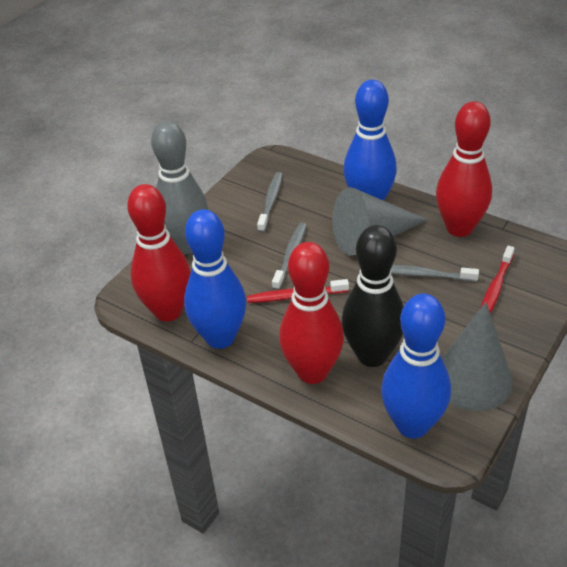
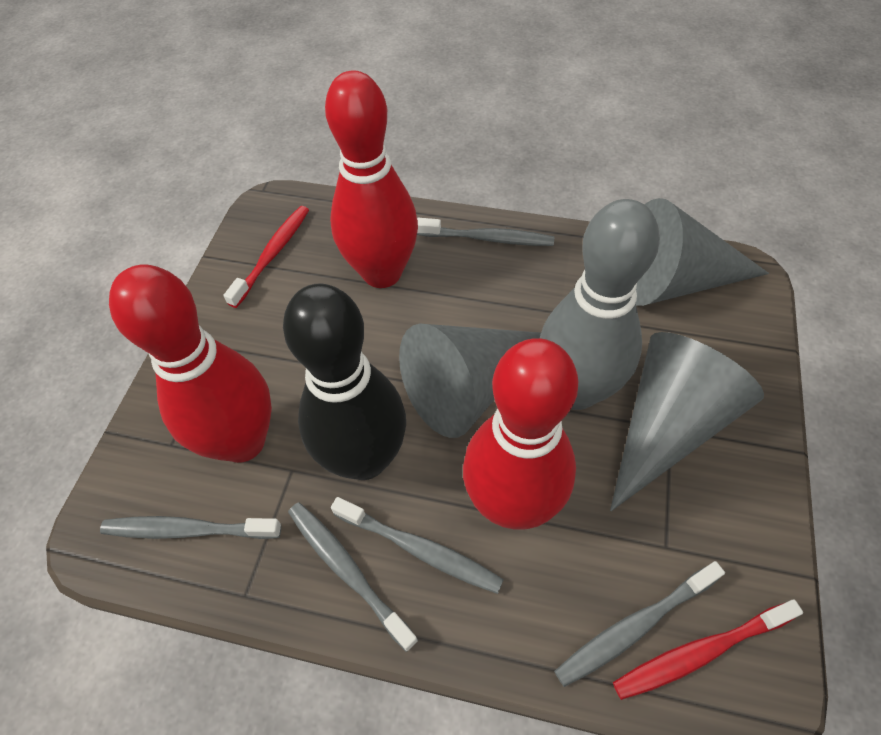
blue bowling pin: [184,209,246,349] [343,80,397,201] [381,294,451,438] = 3 -> none = 0
grey cone: [332,187,428,256] [442,302,513,411] = 2 -> [399,323,541,438] [610,332,764,511] [636,198,769,306] = 3
grey toothbrush: [257,172,283,233] [272,222,307,290] [391,265,479,282] = 3 -> [100,516,281,539] [288,502,418,652] [331,497,504,594] [417,218,554,246] [554,561,725,687] = 5

